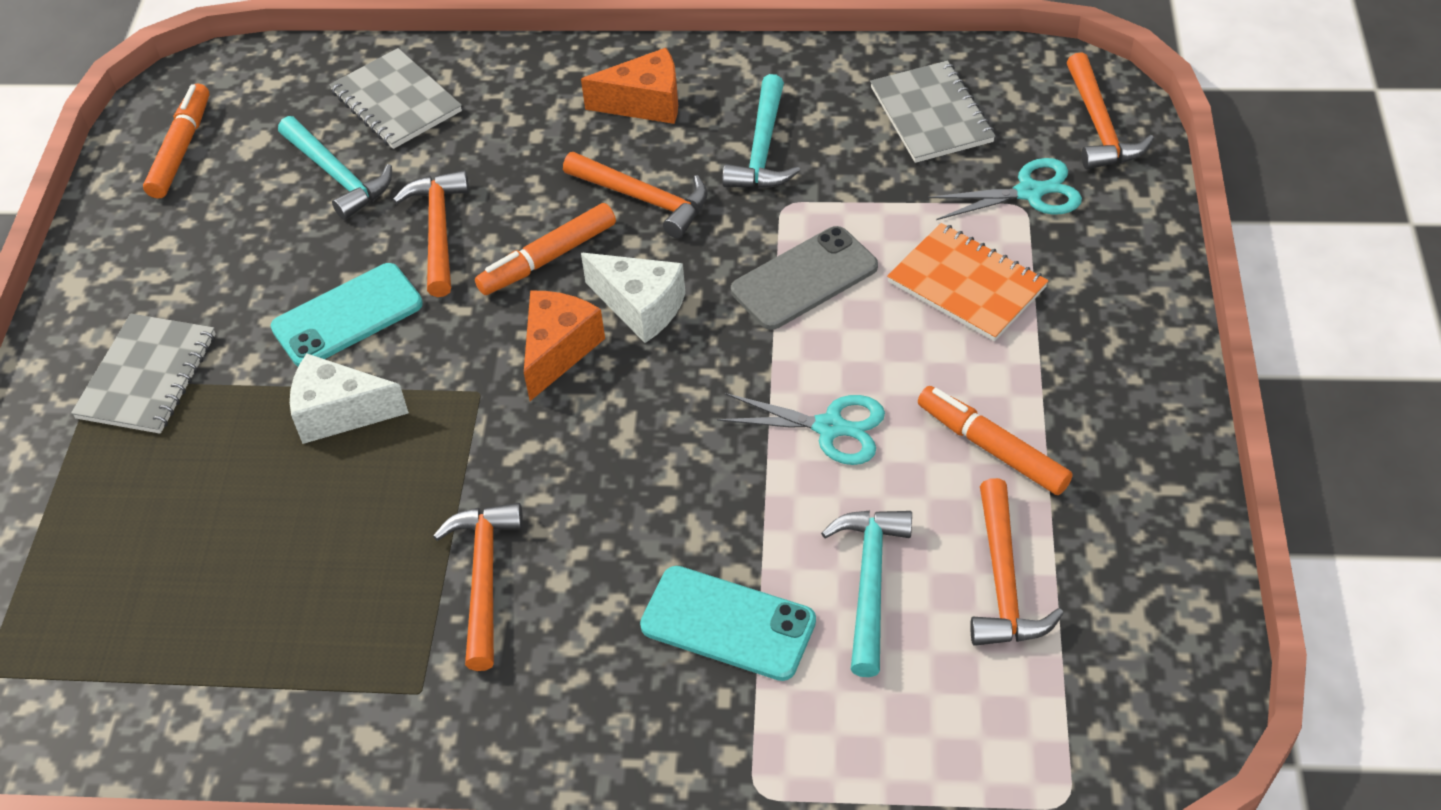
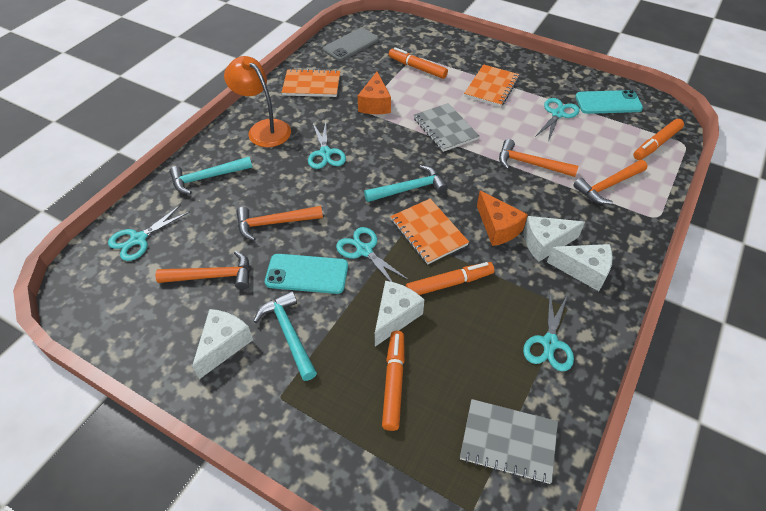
grey notebook: [71,314,216,434] [329,48,462,149] [870,61,995,163] = 3 -> [414,103,479,152] [460,399,558,484] = 2
orange hammer: [393,170,469,297] [433,503,523,671] [563,152,708,238] [970,478,1064,646] [1067,52,1154,170] = 5 -> [155,251,250,290] [236,206,323,241] [499,139,578,177] [573,160,647,204] = 4
orange lamp: none = 0 -> [224,56,291,147] = 1
orange marker: [143,83,210,199] [475,203,616,295] [918,386,1073,495] = 3 -> [382,331,405,431] [388,47,448,79] [406,262,494,295] [633,119,684,160] = 4
orange notebook: [887,223,1049,341] = 1 -> [281,69,340,97] [390,199,469,264] [464,64,519,107] = 3
turquoise scissors: [717,393,885,465] [928,158,1082,220] = 2 -> [108,205,189,261] [308,122,346,169] [336,227,410,282] [523,293,574,371] [535,98,580,142] = 5
white cheese: [290,353,409,444] [581,253,686,343] = 2 -> [192,309,253,379] [375,281,424,346] [523,216,585,262] [547,244,613,291] = 4

